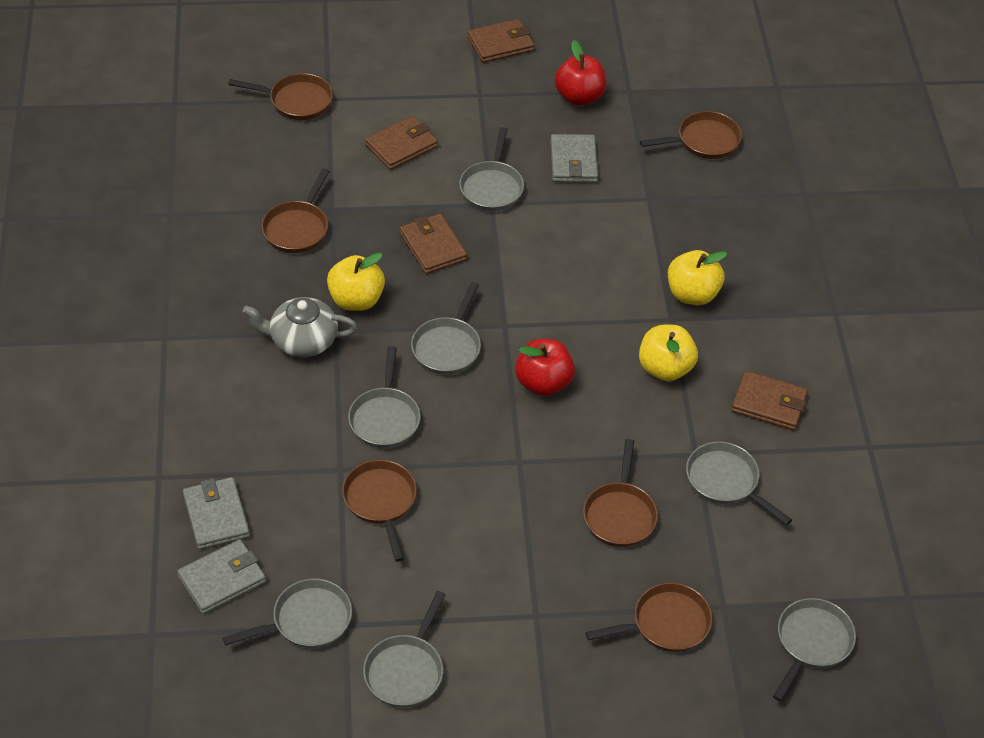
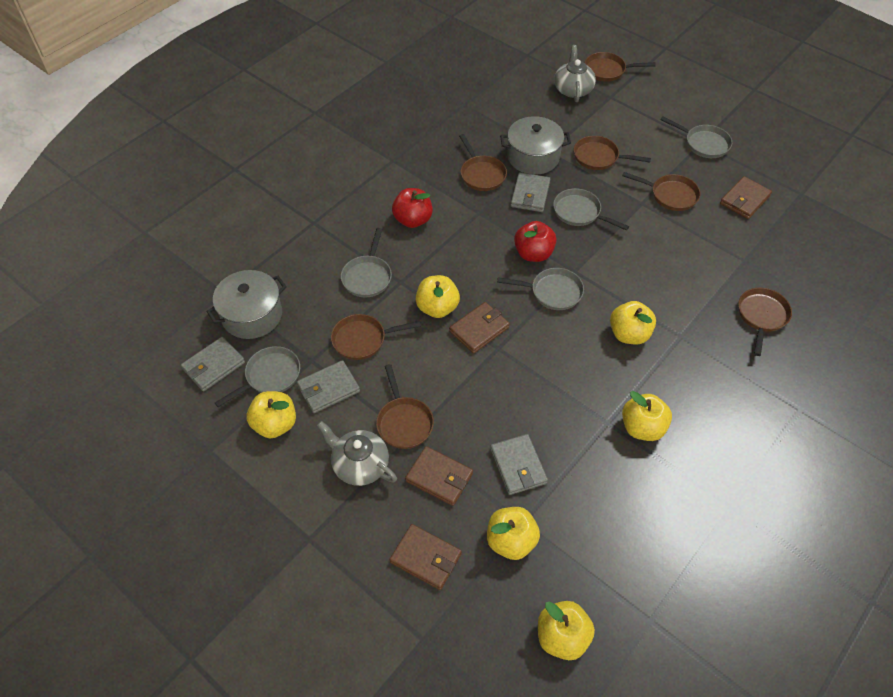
brown pan: [228,73,333,120] [262,169,330,253] [342,460,417,562] [583,439,658,547] [586,583,712,652] [640,111,742,159] = 6 -> [331,314,421,360] [376,364,434,449] [459,134,507,191] [574,136,651,170] [585,52,656,82] [622,172,701,211] [738,288,792,356] = 7
grey pan: [223,578,352,648] [348,346,421,448] [363,591,446,708] [411,282,481,375] [459,127,524,211] [686,442,792,525] [773,598,856,702] = 7 -> [215,346,300,407] [341,228,392,298] [497,268,584,310] [553,188,629,231] [660,116,732,158] = 5
grey pot: none = 0 -> [206,270,287,339] [500,116,571,175] = 2
grey teapot: [242,297,357,357] = 1 -> [317,421,397,486] [554,45,596,102] = 2
grey wallet: [177,539,266,614] [183,477,250,550] [550,134,598,182] = 3 -> [181,337,245,391] [297,360,360,413] [490,434,548,495] [511,172,550,212] = 4
yellow apple: [327,253,385,311] [639,325,698,381] [668,250,727,305] = 3 -> [247,391,296,439] [416,275,460,318] [487,507,540,560] [538,601,595,660] [610,301,656,344] [622,391,672,441] = 6

